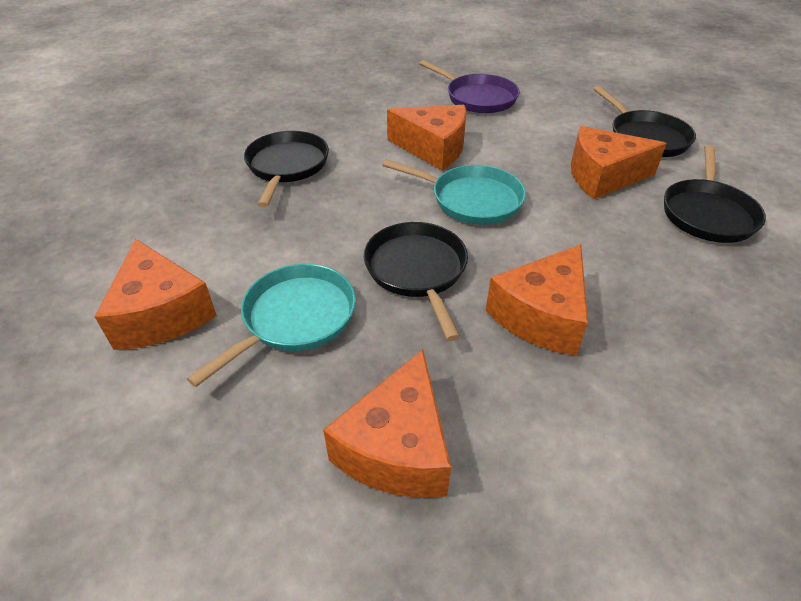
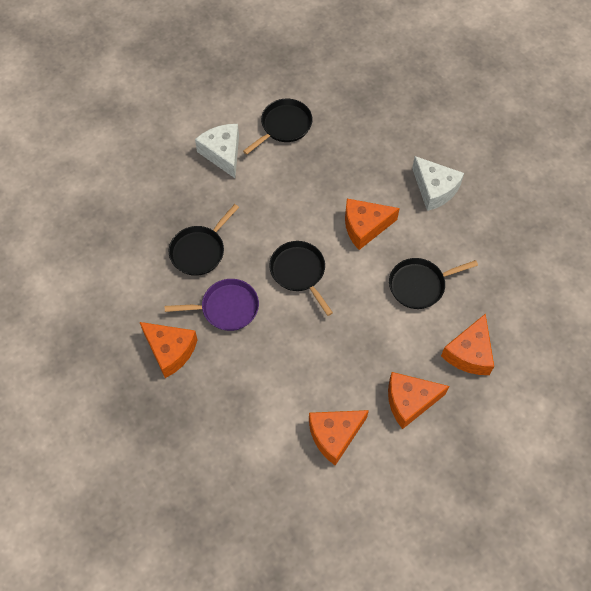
turquoise pan: [187,264,356,387] [383,159,526,225] = 2 -> none = 0
white cheese: none = 0 -> [195,124,239,178] [412,156,464,211] = 2

